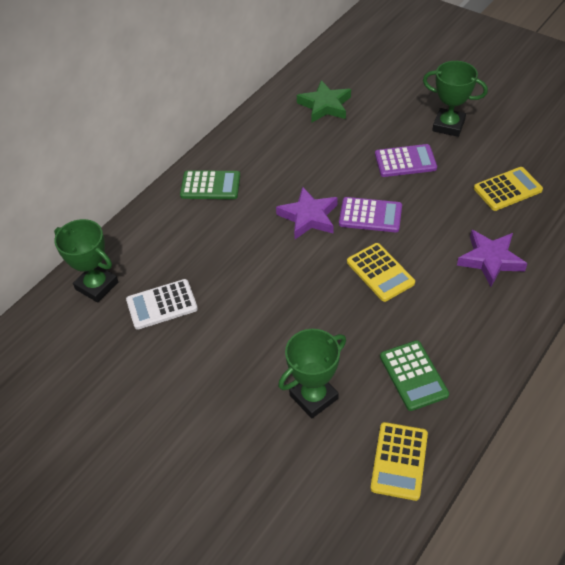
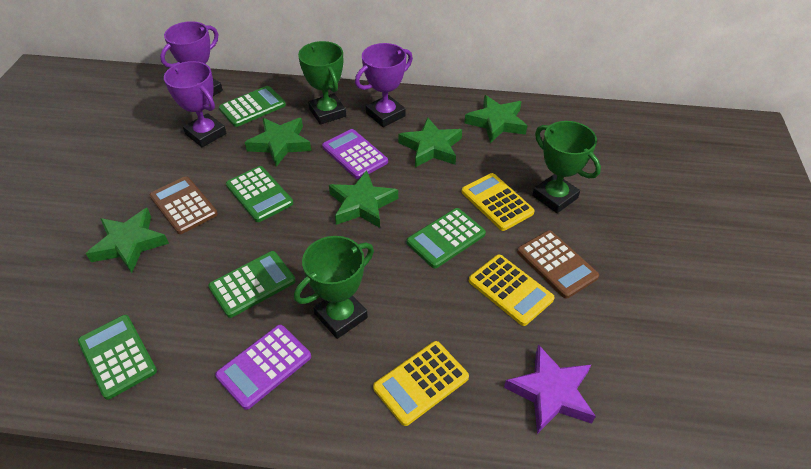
brown calculator: none = 0 -> [150,176,218,234] [517,230,599,299] = 2
green calculator: [180,170,240,199] [380,340,449,411] = 2 -> [78,315,157,400] [208,251,296,318] [219,86,286,127] [226,166,293,222] [407,208,486,268] = 5
green star: [297,80,351,122] = 1 -> [86,208,169,273] [245,118,311,167] [329,170,398,228] [398,117,462,167] [464,95,528,143] = 5
purple star: [276,187,338,239] [457,230,527,287] = 2 -> [504,344,596,434] = 1
purple trophy: none = 0 -> [160,21,223,96] [164,61,227,147] [355,43,413,127] = 3
white calculator: [126,279,198,330] = 1 -> none = 0

